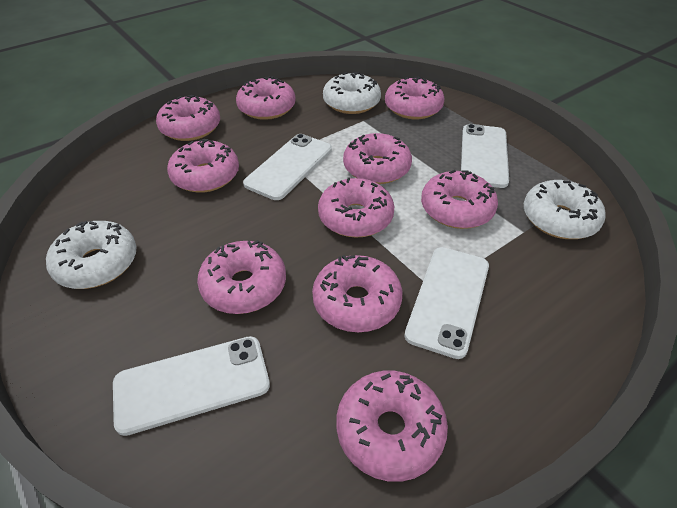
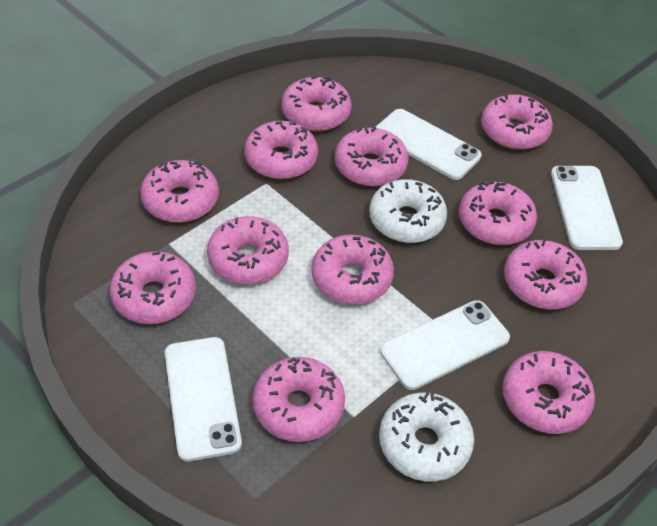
pink donut: [156,95,220,141] [167,139,239,193] [197,240,286,314] [236,76,296,120] [312,255,402,332] [318,177,394,238] [337,371,448,482] [343,133,412,184] [385,77,445,119] [421,170,498,229] = 10 -> [110,251,196,324] [140,160,219,223] [207,216,289,285] [244,121,318,179] [252,357,345,442] [282,76,352,131] [312,235,394,304] [335,127,408,186] [459,181,537,245] [481,94,553,150] [503,351,595,434] [504,240,587,309] = 12
white donut: [46,221,137,289] [323,72,381,114] [524,180,606,239] = 3 -> [369,179,447,243] [379,392,474,481] = 2

